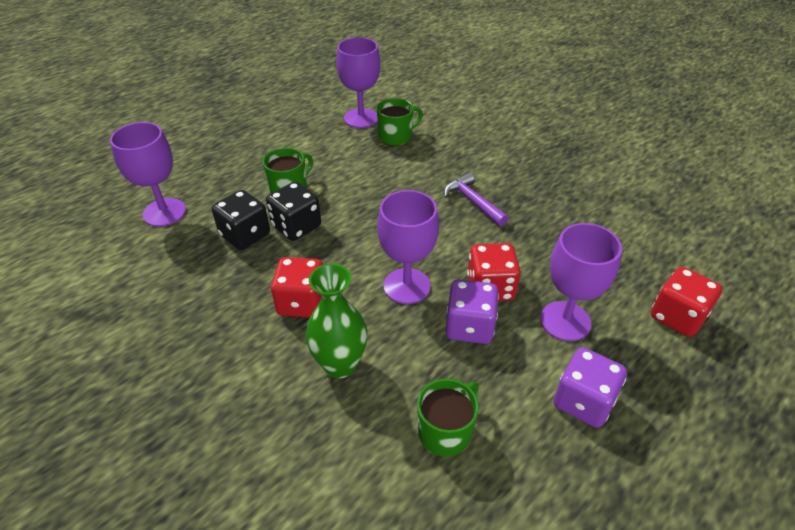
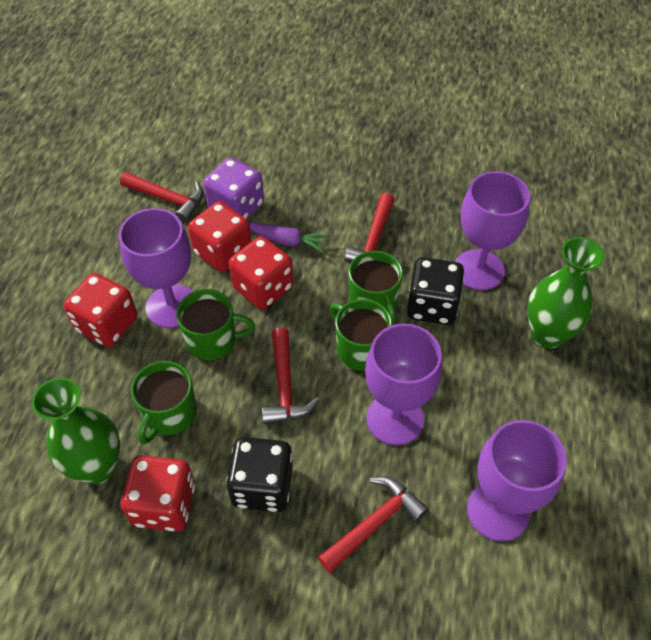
green mug: [263,148,313,193] [377,98,423,146] [417,379,479,457] = 3 -> [131,361,197,444] [176,289,255,360] [329,299,392,371] [348,251,403,324] = 4
green vase: [306,264,367,378] = 1 -> [32,378,120,484] [527,237,605,348] = 2
purple carrot: none = 0 -> [249,222,330,253] = 1
purple dice: [445,279,499,344] [554,347,627,428] = 2 -> [203,158,264,219] = 1
purple hammer: [444,172,509,226] = 1 -> none = 0
red dice: [271,257,323,318] [467,243,521,301] [651,267,722,337] = 3 -> [64,273,137,347] [121,455,195,532] [188,201,252,272] [229,236,294,310] = 4
red hammer: none = 0 -> [120,172,204,223] [262,327,320,424] [318,476,428,573] [345,193,398,262] = 4

